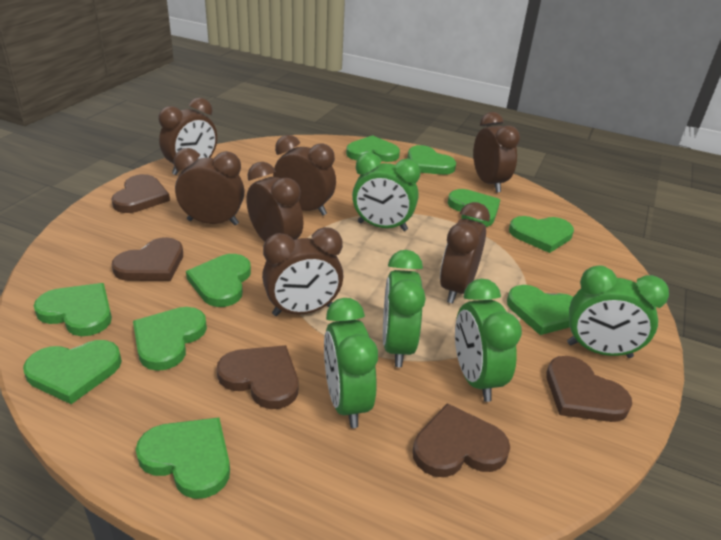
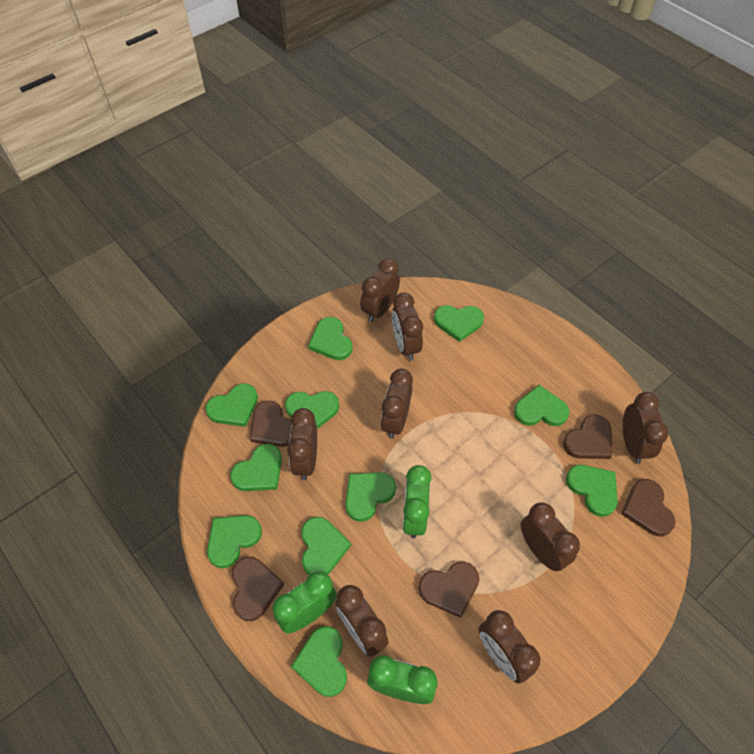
brown clock: [158,97,217,175] [174,148,244,225] [247,162,304,242] [262,227,344,316] [273,135,336,216] [440,202,490,303] [473,112,520,193] = 7 -> [287,408,317,480] [335,585,389,657] [360,258,400,322] [381,369,413,439] [392,293,423,361] [478,610,540,684] [521,502,580,571] [623,392,669,464] = 8
green clock: [324,298,378,428] [352,153,421,231] [383,250,426,367] [455,279,522,402] [567,265,669,358] = 5 -> [273,571,337,633] [367,655,438,704] [403,465,432,539] = 3
green heart: [23,340,122,404] [33,283,112,336] [133,307,207,371] [136,417,230,499] [186,254,251,307] [346,135,400,162] [408,145,456,175] [448,189,500,227] [507,285,573,335] [509,216,574,253] = 10 -> [205,384,258,427] [207,515,262,569] [230,444,282,491] [285,391,339,429] [291,626,347,697] [301,517,351,575] [308,317,353,360] [345,472,396,522] [434,305,484,342] [514,385,569,426] [566,465,618,517] = 11

